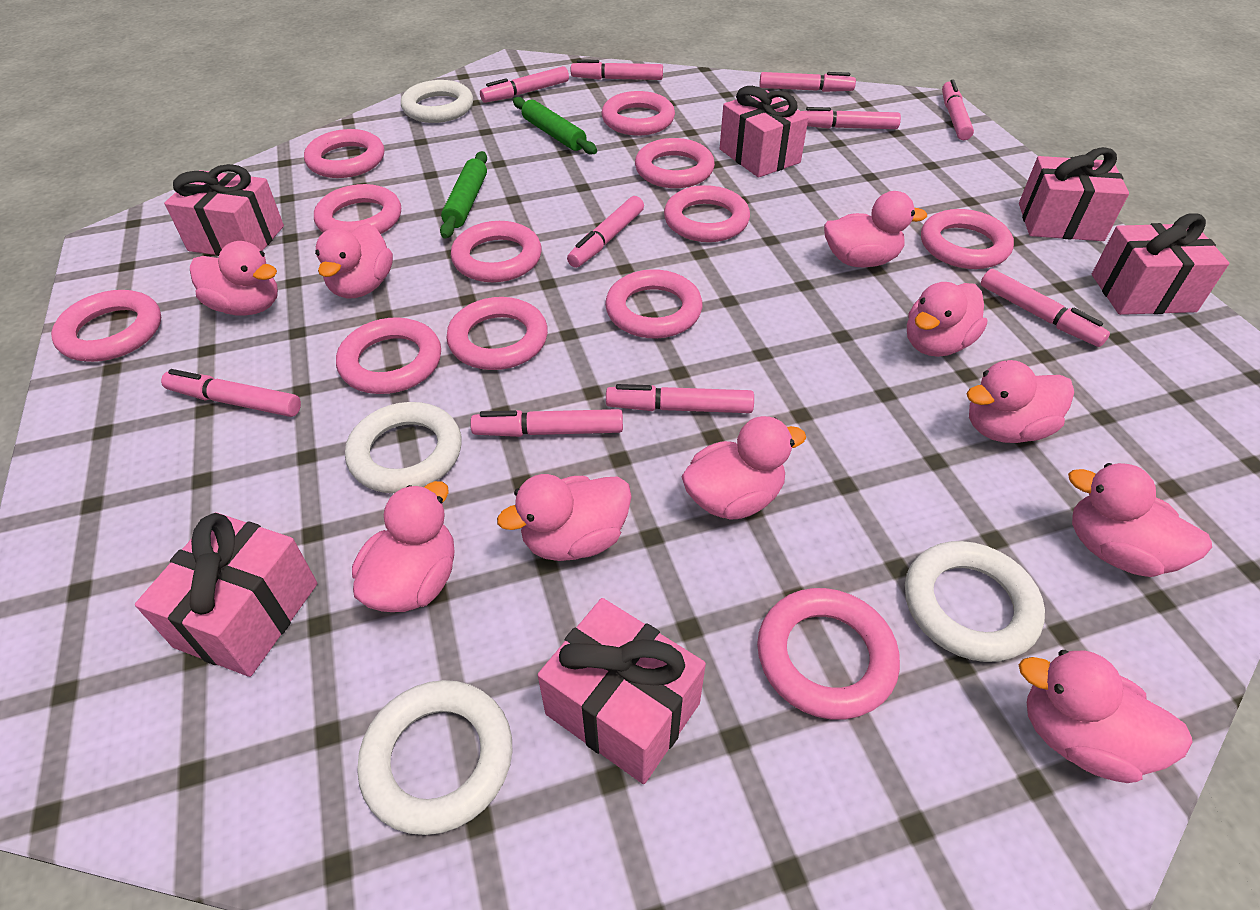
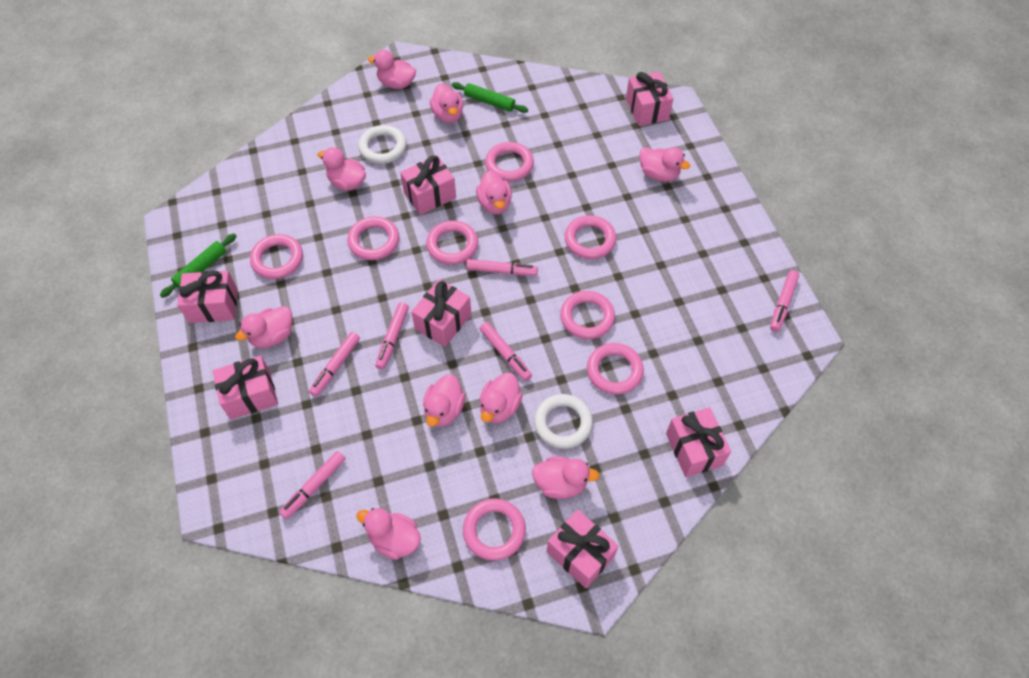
pink gift: [135,512,318,677] [164,164,284,256] [538,598,706,784] [720,86,809,178] [1019,147,1129,241] [1092,213,1230,315] = 6 -> [177,271,238,323] [213,355,278,420] [400,155,456,215] [411,279,471,347] [547,509,619,588] [626,72,673,126] [666,407,731,477] = 7
pink marker: [161,369,301,417] [470,409,623,437] [480,66,569,103] [567,196,644,268] [571,59,663,80] [606,384,754,413] [759,72,856,92] [801,107,901,129] [942,80,974,140] [981,269,1110,347] = 10 -> [279,451,346,519] [309,332,360,397] [375,302,409,370] [466,259,538,276] [480,322,532,381] [770,270,799,332] = 6
pink ring: [51,290,161,362] [304,129,384,178] [314,184,401,234] [336,317,441,394] [446,297,548,370] [451,221,542,282] [602,91,675,135] [605,269,702,339] [635,138,715,188] [664,185,750,242] [757,588,900,720] [921,209,1014,269] = 12 -> [250,234,303,279] [347,216,399,260] [426,220,478,265] [463,499,526,560] [485,142,534,182] [560,291,615,339] [565,215,616,259] [587,343,644,394] = 8
white ring: [345,402,462,493] [357,680,512,835] [401,80,473,123] [905,541,1045,662] = 4 -> [358,125,407,164] [534,394,593,449] = 2

